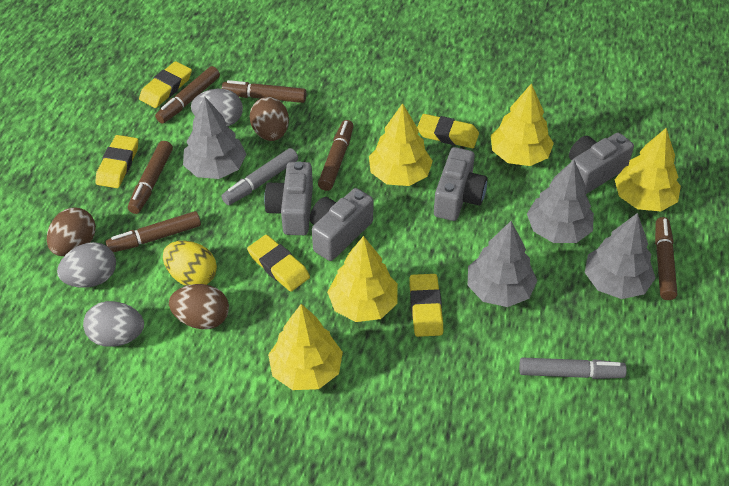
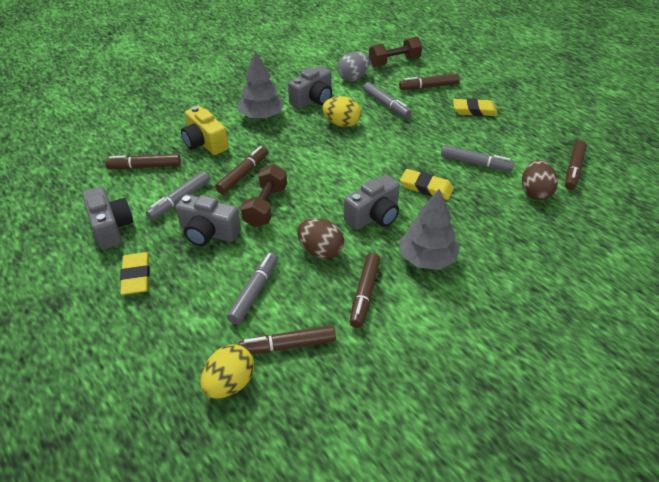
brown dumbbell: none = 0 -> [240,164,287,227] [369,37,422,67] = 2
brown egg: [47,207,96,256] [169,284,229,329] [250,97,289,141] = 3 -> [297,219,344,259] [522,160,558,200] = 2
grey egg: [57,242,116,288] [83,301,144,347] [191,88,243,126] = 3 -> [337,52,370,81] = 1
grey marker: [221,148,298,205] [519,358,627,379] = 2 -> [146,171,210,220] [227,252,278,324] [363,82,411,118] [441,145,514,172] = 4
grey tree: [183,96,247,179] [468,221,537,307] [527,160,594,243] [585,213,656,299] = 4 -> [238,51,284,119] [399,189,460,270] = 2
yellow camera: none = 0 -> [181,106,229,155] = 1
yellow egg: [163,241,217,286] = 1 -> [200,344,254,398] [322,96,361,127] = 2
yellow eraser: [95,135,138,188] [139,61,192,108] [247,235,310,292] [409,274,443,337] [417,114,479,148] = 5 -> [120,252,150,295] [400,169,454,200] [453,98,498,116] = 3
yellow tree: [268,304,343,390] [327,236,398,322] [369,103,433,186] [491,83,554,166] [615,128,681,212] = 5 -> none = 0

